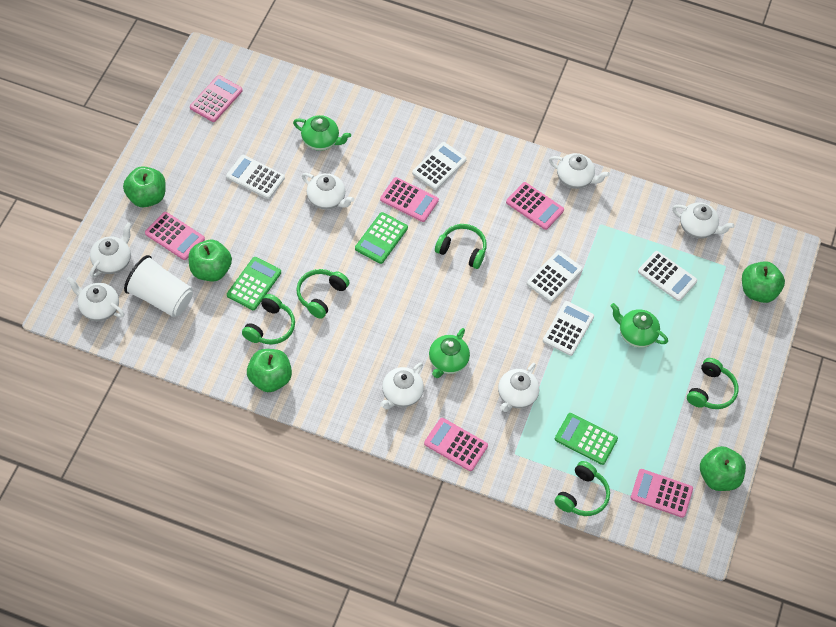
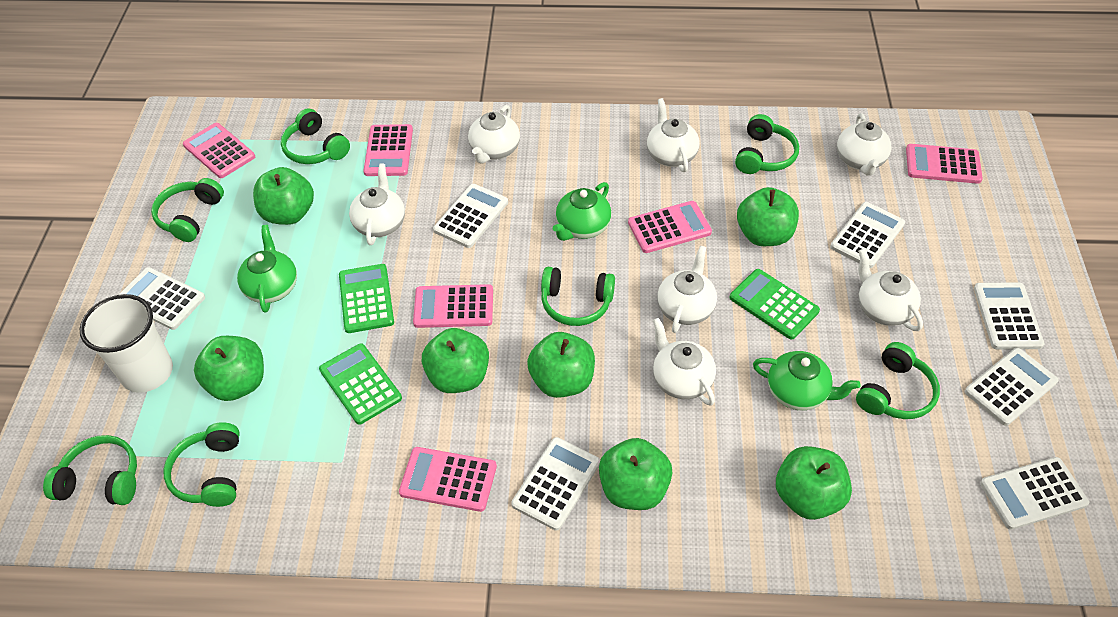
green apple: [123,166,166,207] [188,240,232,281] [247,349,292,392] [700,446,746,491] [742,261,785,303] = 5 -> [194,336,264,401] [253,167,314,225] [422,328,489,393] [527,332,595,398] [599,438,673,510] [737,187,799,246] [776,446,852,520] = 7
green headphones: [242,294,295,345] [296,269,350,319] [435,224,487,269] [555,461,610,516] [687,358,738,409] = 5 -> [43,435,137,505] [151,178,224,242] [163,422,240,507] [281,108,350,164] [541,267,615,326] [735,114,799,174] [856,342,940,419] = 7
white calculator: [226,155,285,199] [412,142,467,190] [527,251,583,302] [543,301,594,356] [638,251,697,301] = 5 -> [119,267,205,330] [433,184,508,248] [511,437,600,531] [830,202,905,268] [965,348,1059,426] [974,282,1044,349] [980,457,1089,530] = 7

